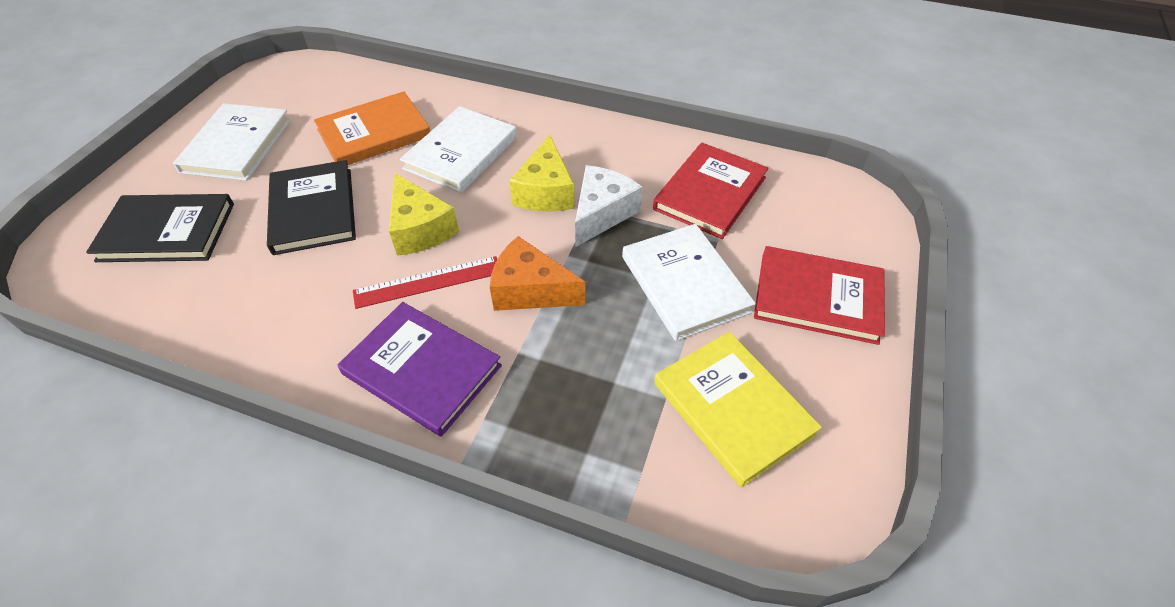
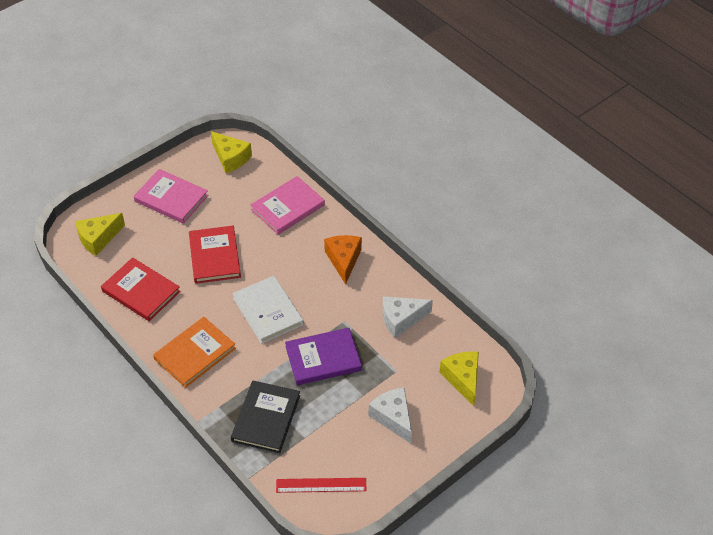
black book: [86,194,234,262] [267,160,356,255] = 2 -> [231,380,300,453] = 1
pink book: none = 0 -> [134,169,208,224] [250,176,325,235] = 2
white book: [173,103,291,181] [400,106,517,193] [622,224,756,341] = 3 -> [232,276,304,344] = 1
white cheese: [575,165,643,247] = 1 -> [369,387,412,443] [383,296,433,338] = 2
yellow book: [654,332,822,488] = 1 -> none = 0
yellow cheese: [389,173,459,256] [509,135,575,211] = 2 -> [75,213,125,256] [211,131,252,173] [439,351,479,406] = 3

